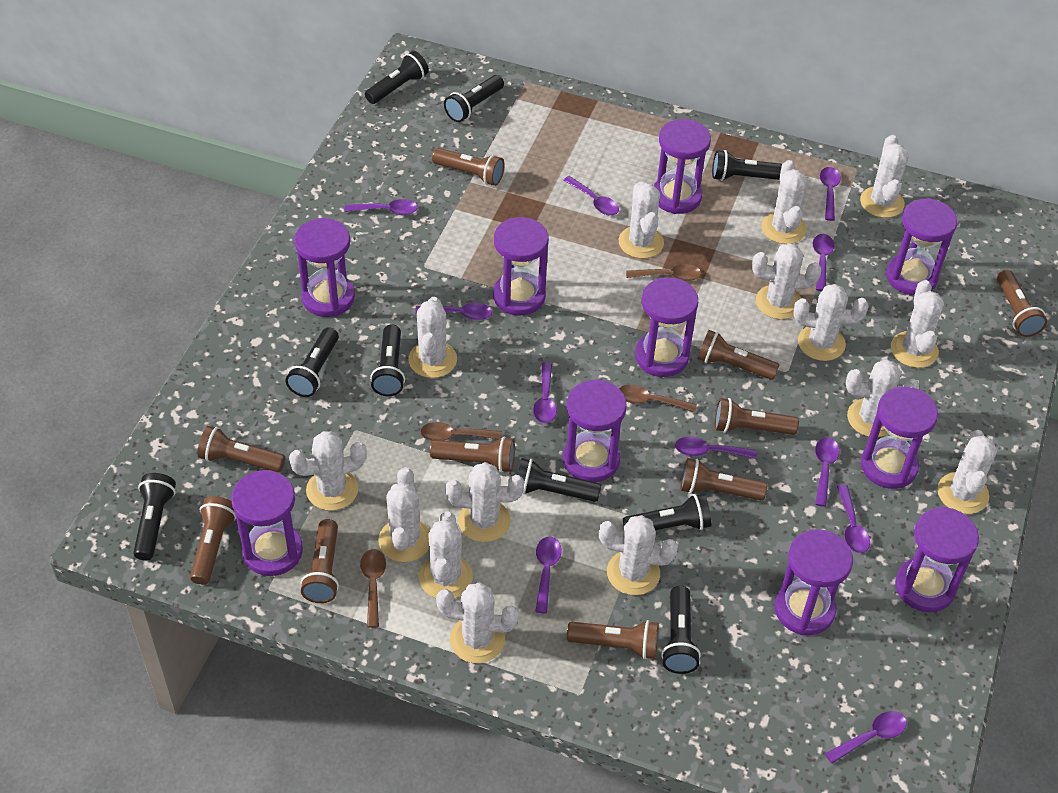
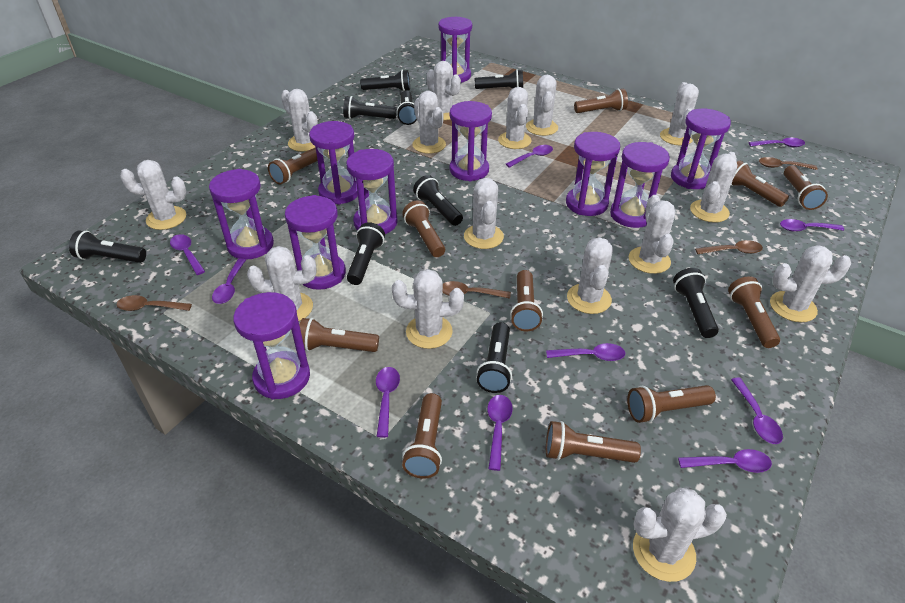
brown flashlight: [190,496,236,585] [198,426,285,472] [300,519,339,603] [430,437,515,472] [432,148,505,186] [567,620,659,659] [680,458,767,500] [698,330,779,380] [714,398,799,435] [997,270,1047,337] = 10 -> [268,148,318,184] [299,318,379,352] [402,200,445,257] [402,393,442,479] [510,270,543,331] [546,421,641,463] [574,88,628,113] [627,385,716,423] [728,276,780,348] [731,160,789,207] [784,165,828,210] = 11
purple spoon: [345,199,418,215] [415,303,492,320] [533,362,557,423] [535,536,562,613] [563,176,619,215] [675,437,757,458] [813,234,834,291] [815,437,839,507] [820,167,841,221] [825,711,907,764] [837,485,870,553] = 11 -> [170,234,205,275] [212,258,246,304] [376,367,400,438] [487,395,513,471] [506,145,553,168] [546,343,625,361] [678,449,772,473] [731,378,783,444] [749,138,805,147] [780,219,844,232] = 10

